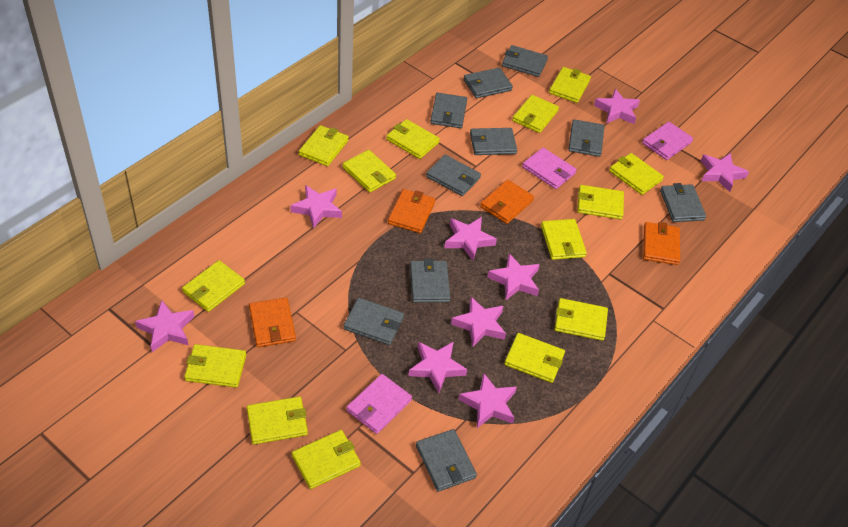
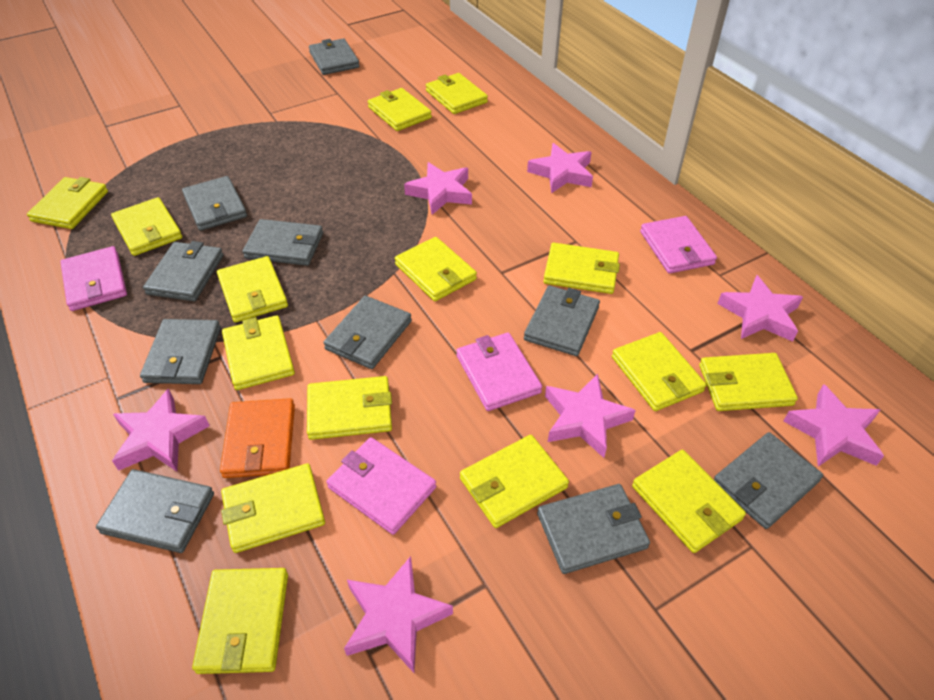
orange wallet: [249,297,296,347] [388,189,435,233] [480,180,534,224] [643,222,680,265] = 4 -> [220,398,295,478] = 1
pink star: [135,300,194,352] [290,185,342,229] [409,341,467,393] [444,217,497,261] [451,297,506,348] [458,373,517,428] [487,254,540,300] [594,89,640,124] [701,153,749,192] = 9 -> [112,388,210,472] [344,556,453,673] [404,162,472,215] [527,143,593,193] [545,374,636,458] [717,275,803,342] [784,384,884,466] = 7
pink wallet: [347,374,412,434] [522,148,577,189] [642,122,693,160] = 3 -> [60,246,127,311] [326,437,436,535] [456,332,542,411] [640,216,717,274] = 4
yellow wallet: [182,260,245,312] [184,344,246,388] [247,396,308,445] [292,430,361,489] [299,125,349,166] [343,150,396,192] [386,119,440,159] [504,333,565,383] [512,95,559,133] [541,219,587,260] [549,67,591,103] [555,298,608,341] [577,185,624,219] [609,153,664,195] = 14 -> [27,177,108,229] [111,197,182,256] [192,568,288,674] [217,256,288,323] [221,463,325,553] [222,315,295,390] [307,376,392,440] [368,88,432,131] [395,237,477,301] [426,73,488,114] [460,435,569,528] [544,243,620,294] [612,332,706,411] [632,450,746,553] [699,353,798,411] = 15

